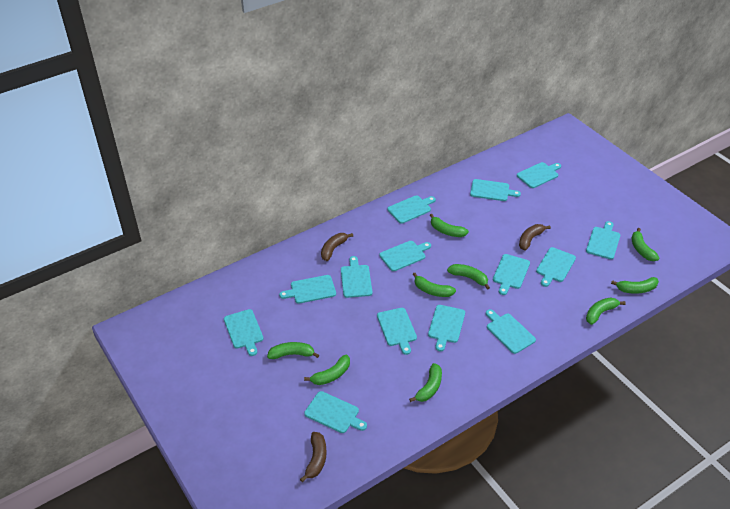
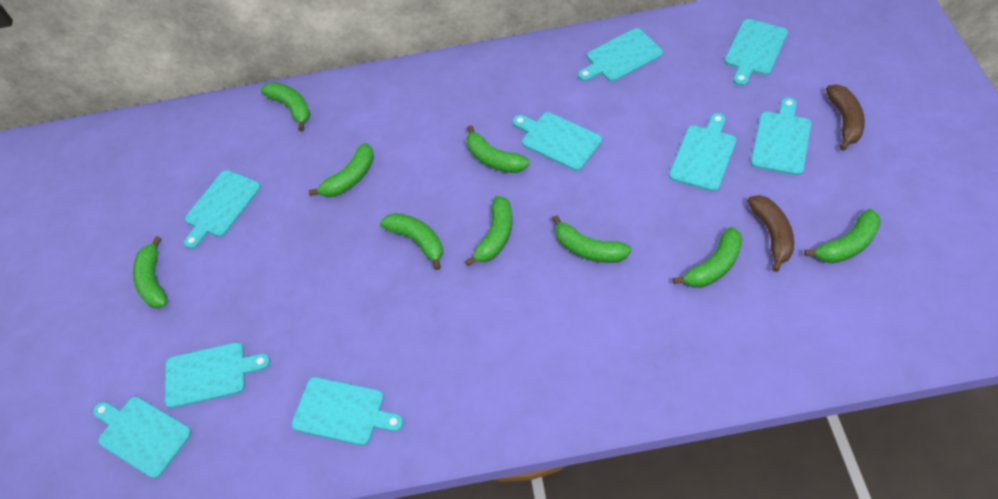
brown banana: [300,432,327,482] [321,233,353,261] [519,224,551,250] = 3 -> [747,195,794,272] [826,85,865,151] = 2
turquoise cutting board: [224,309,264,356] [279,275,336,304] [304,391,367,433] [341,256,372,298] [377,308,417,355] [379,241,431,271] [387,195,436,224] [428,305,465,351] [470,179,521,201] [486,309,536,354] [493,254,530,295] [517,162,561,188] [536,247,576,287] [586,221,621,259] = 14 -> [93,397,192,479] [165,342,270,408] [184,170,261,249] [291,377,404,446] [513,112,602,171] [578,28,663,82] [669,113,737,192] [725,19,788,86] [751,98,812,175] = 9

